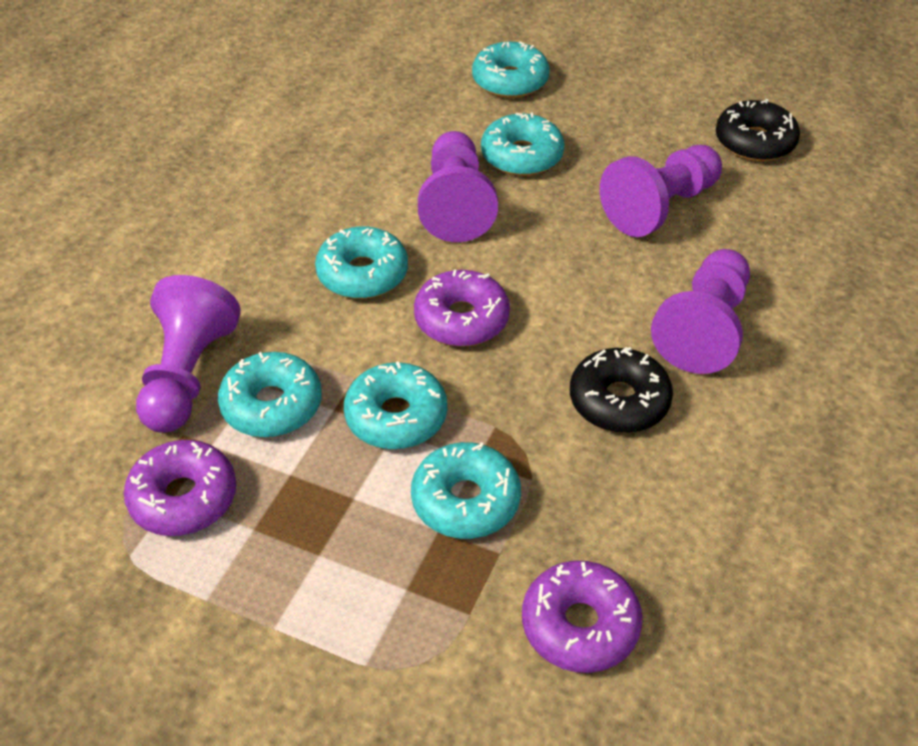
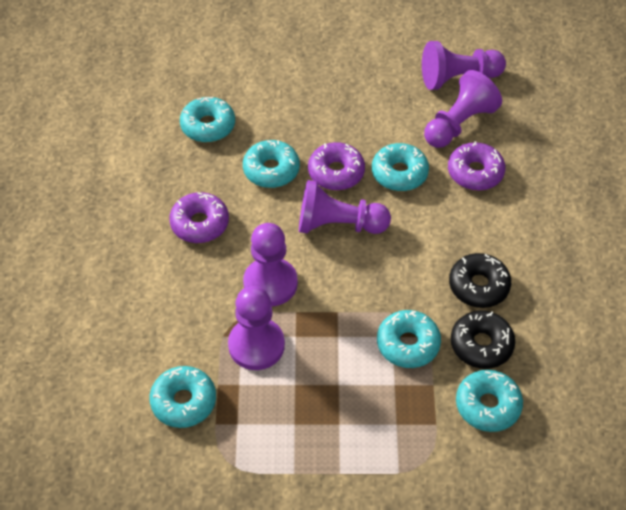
purple pawn: [136,275,241,433] [418,131,498,242] [600,145,722,237] [651,249,750,374] = 4 -> [228,286,285,370] [243,223,298,306] [299,180,391,234] [422,41,506,90] [424,70,502,148] = 5

